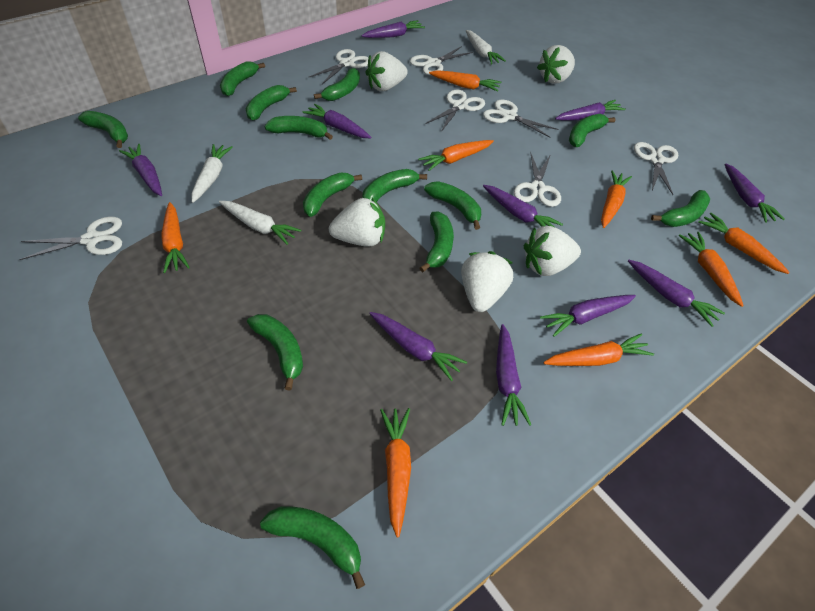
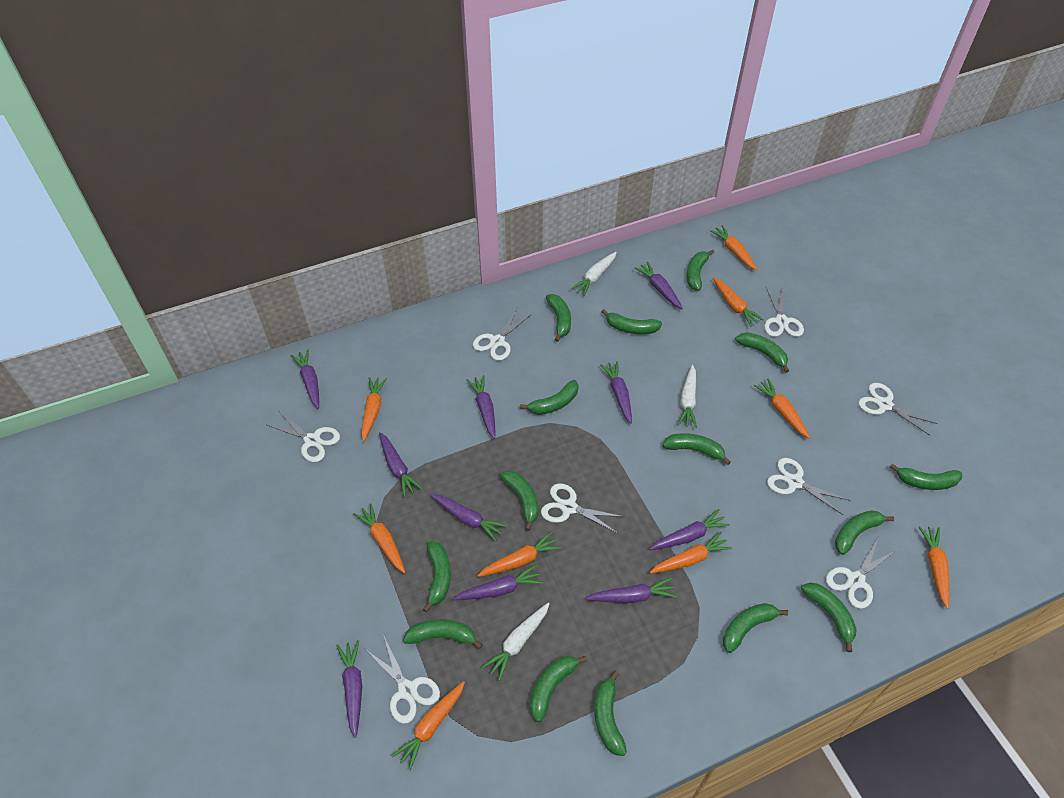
green banana: [78,111,128,148] [220,61,265,96] [246,85,297,121] [247,314,303,390] [260,507,365,589] [264,116,333,140] [303,173,362,217] [314,68,360,101] [362,169,427,202] [420,212,454,272] [424,181,481,230] [569,114,615,147] [651,190,710,227] = 13 -> [403,619,482,649] [423,541,451,612] [500,470,539,531] [520,380,579,415] [530,656,587,722] [546,294,571,342] [594,671,627,756] [601,309,662,334] [662,433,731,465] [687,250,714,291] [723,603,788,653] [735,332,789,373] [801,583,857,652] [835,510,894,555] [890,464,962,490] = 15
orange carrot: [161,202,190,273] [380,408,411,538] [418,140,494,171] [429,70,501,92] [543,333,654,366] [601,171,632,228] [679,232,744,307] [698,213,790,274] = 8 -> [353,503,405,573] [361,377,387,442] [392,681,465,771] [477,531,561,577] [650,532,732,574] [710,225,757,270] [713,277,764,327] [754,378,810,439] [919,526,949,609] = 9
white scissors: [19,217,122,260] [309,49,369,84] [410,46,473,75] [425,90,485,132] [483,100,559,138] [514,152,561,207] [634,142,678,195] = 7 -> [267,411,340,462] [365,634,440,724] [473,309,532,361] [541,483,625,533] [764,287,804,337] [767,458,851,515] [826,537,898,609] [859,383,938,436] = 8
white strawberry: [329,198,385,247] [365,51,408,91] [461,251,513,312] [524,226,581,276] [537,45,575,84] = 5 -> none = 0

